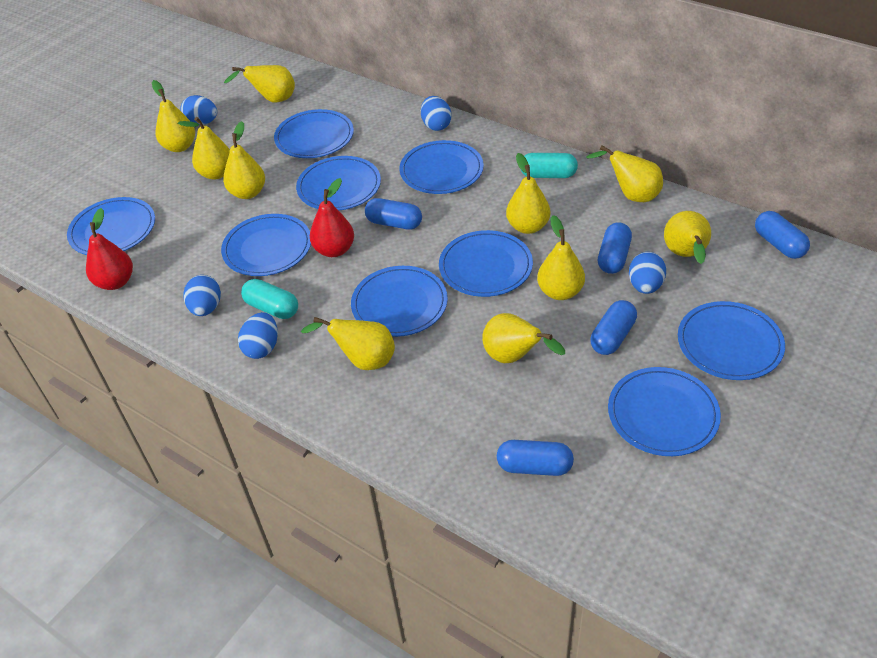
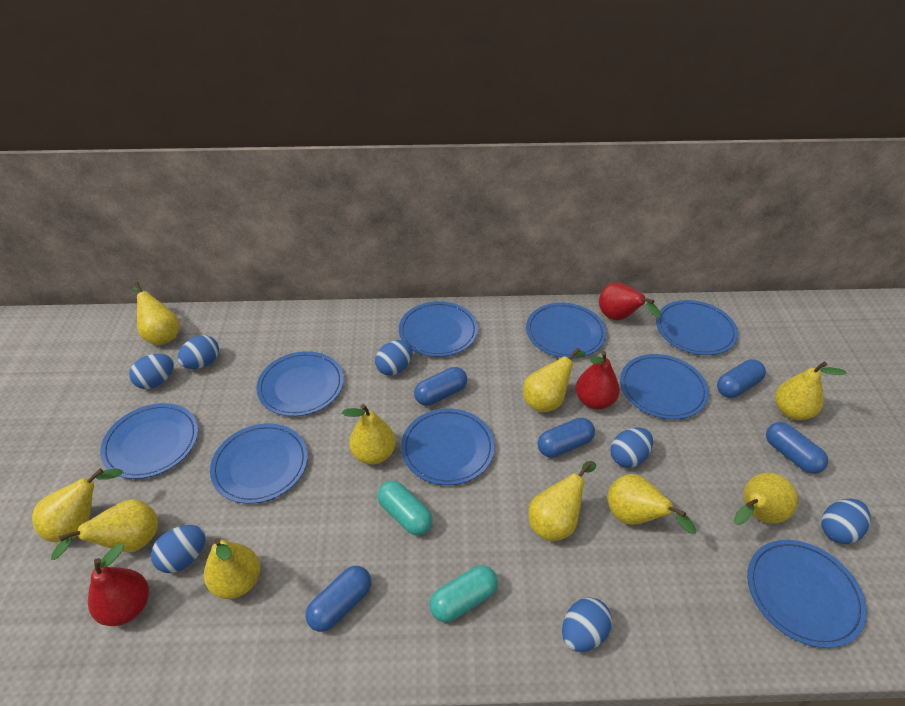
blue egg: [180,95,217,125] [183,275,221,316] [238,312,278,359] [421,96,452,131] [629,252,666,294] = 5 -> [129,354,174,389] [151,525,205,573] [178,335,219,369] [375,340,413,376] [562,597,612,652] [610,427,653,468] [821,499,871,544] = 7
red pear: [86,208,133,290] [310,178,354,257] = 2 -> [88,544,149,626] [576,351,619,409] [599,282,661,320] = 3

